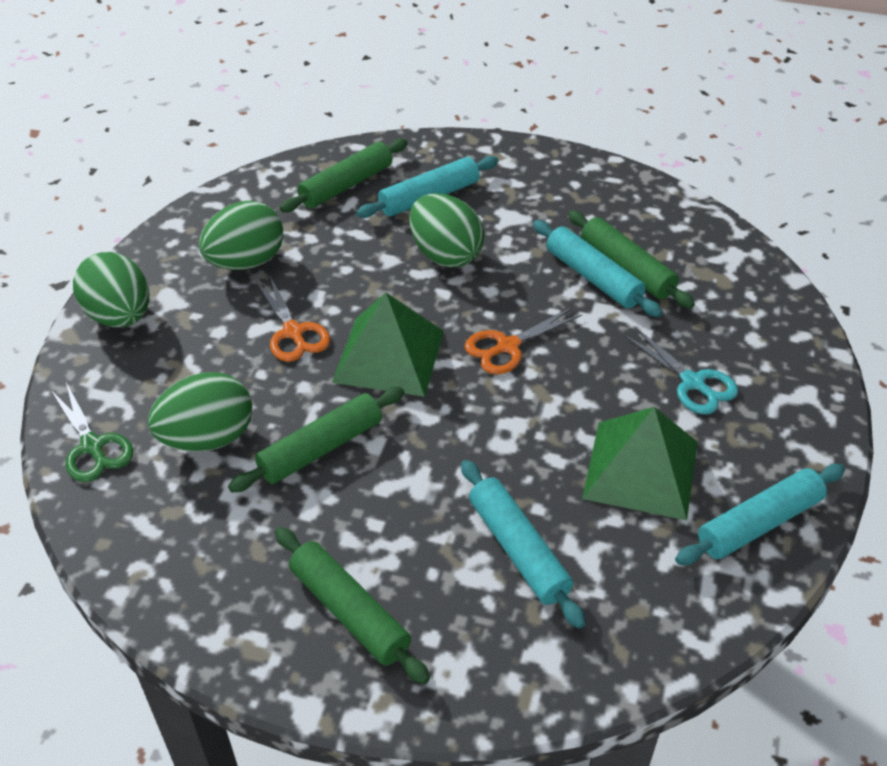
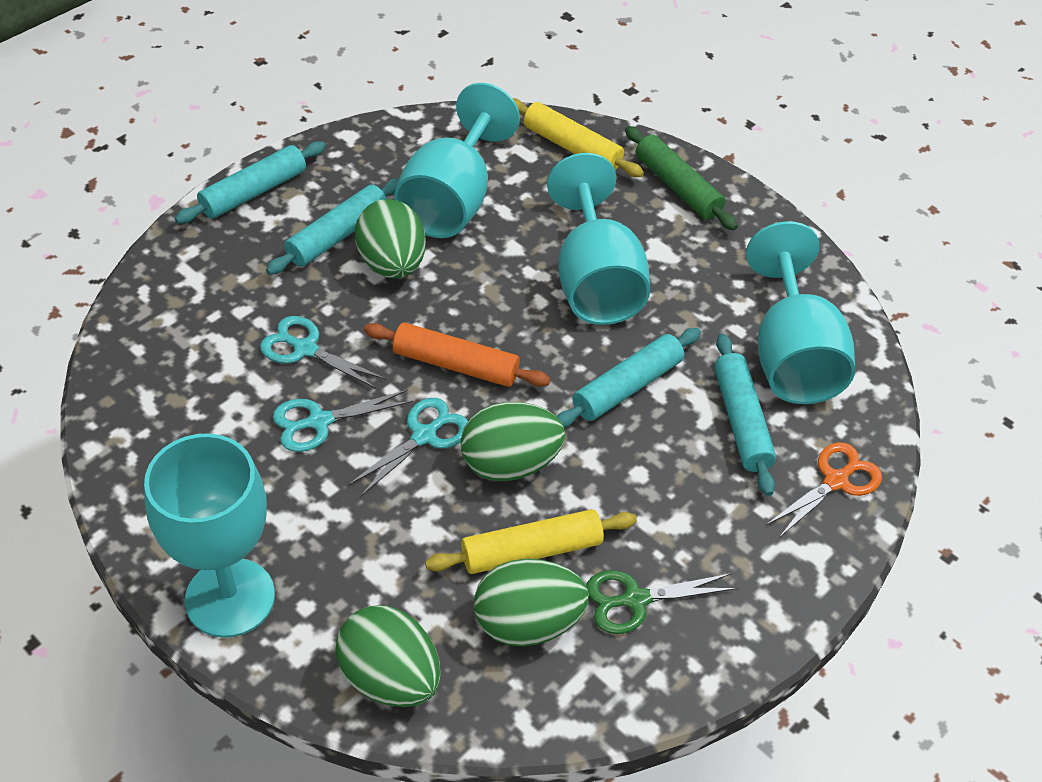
green pyramid: [332,293,444,397] [582,407,698,520] = 2 -> none = 0
green rolling pin: [228,387,404,492] [275,527,430,684] [280,139,408,213] [568,210,695,308] = 4 -> [625,126,738,231] = 1
orange rolling pin: none = 0 -> [364,322,550,387] = 1
orange scissors: [256,276,330,362] [464,307,582,374] = 2 -> [766,442,882,538] = 1
turquoise goblet: none = 0 -> [144,433,275,638] [394,83,520,238] [547,153,650,325] [746,221,855,404] = 4
turquoise scissors: [623,326,738,415] = 1 -> [260,316,387,389] [273,390,413,452] [348,398,468,497] = 3
yellow rolling pin: none = 0 -> [425,509,637,574] [512,98,644,177] = 2

